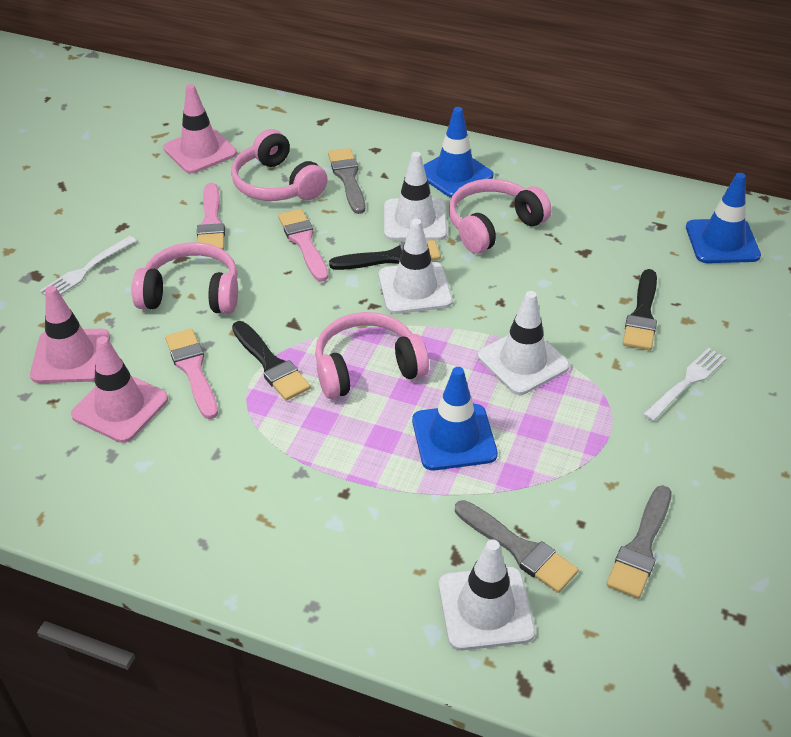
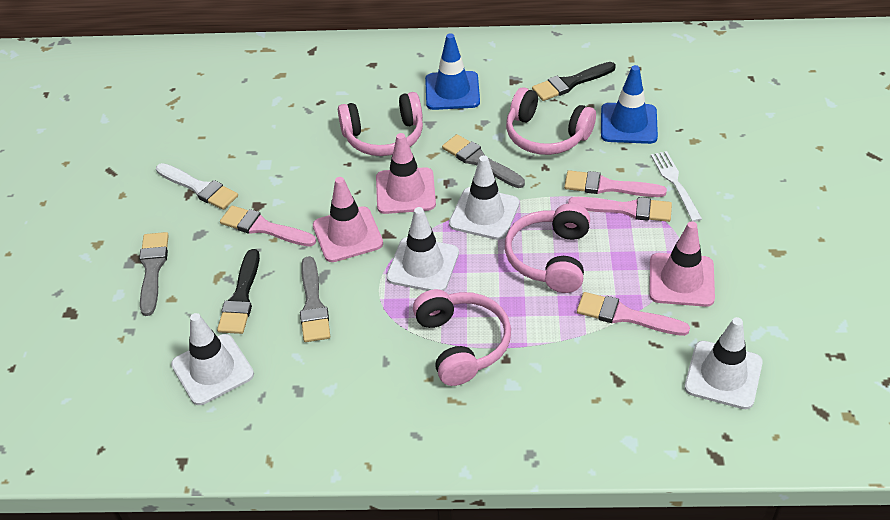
black brush: [232,321,311,401] [329,240,441,270] [623,269,657,350] = 3 -> [217,249,260,334] [532,62,616,101] = 2
blue traffic cone: [412,367,498,470] [424,107,494,198] [686,173,761,263] = 3 -> [425,33,480,110] [601,65,658,144] = 2
pink brush: [165,329,218,419] [197,183,225,250] [278,209,328,282] = 3 -> [220,205,316,247] [564,170,667,197] [568,197,672,222] [577,292,690,336] = 4
white brush: none = 0 -> [156,163,238,210] = 1
white fork: [40,236,136,295] [643,348,727,421] = 2 -> [651,151,702,222] = 1

